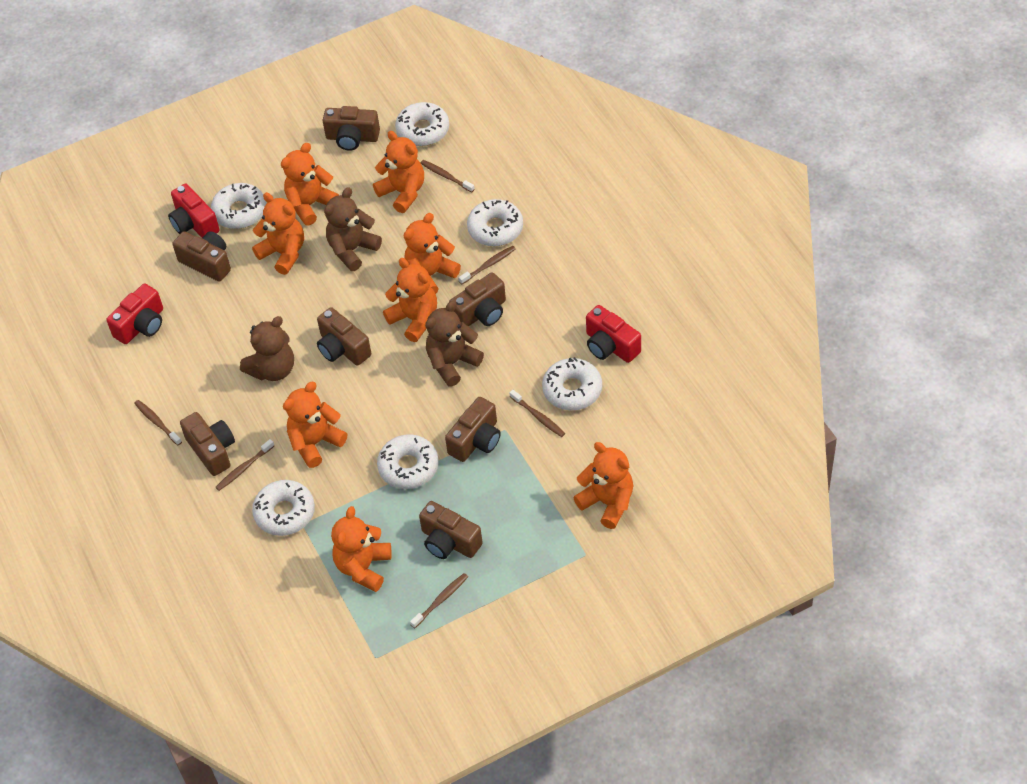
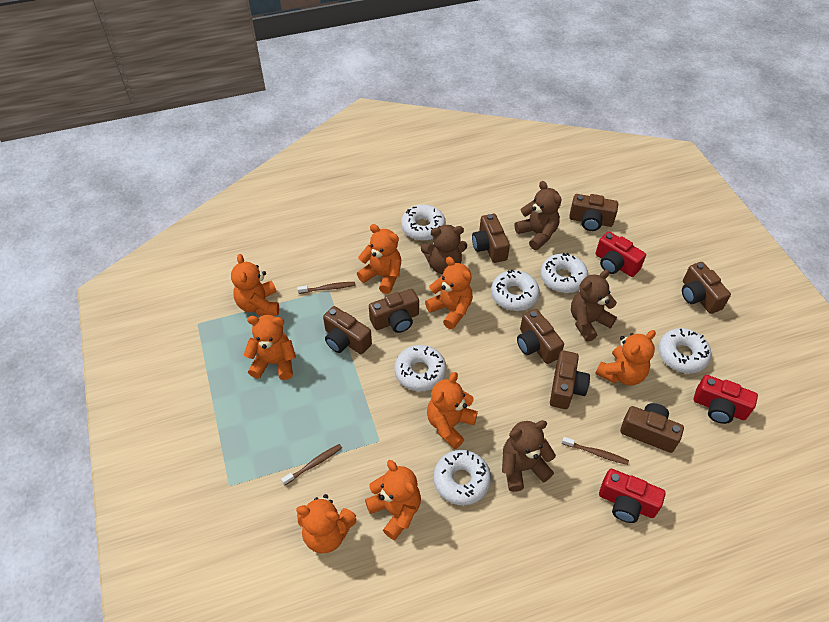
brown camera: [173,231,231,282] [180,412,235,476] [317,307,371,366] [322,106,380,151] [419,501,483,559] [445,397,501,462] [449,272,506,327] = 7 -> [323,306,372,354] [369,289,419,333] [472,214,510,263] [517,309,564,364] [550,350,590,409] [569,194,618,231] [620,403,684,453] [682,262,731,314] = 8
brown teddy bear: [240,316,294,381] [324,187,382,271] [425,301,484,387] = 3 -> [421,225,467,274] [502,420,556,492] [514,181,561,250] [571,270,617,342] = 4
brown toothbrush: [134,400,182,445] [215,439,274,491] [410,573,468,628] [421,160,474,193] [458,246,516,285] [510,390,565,437] = 6 -> [281,444,342,485] [297,282,355,294] [562,437,629,465] = 3

